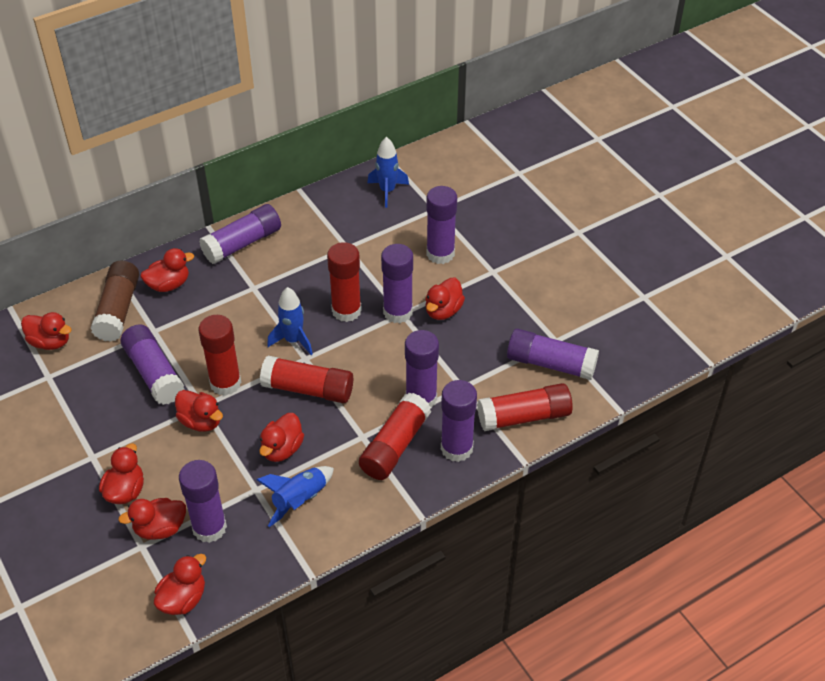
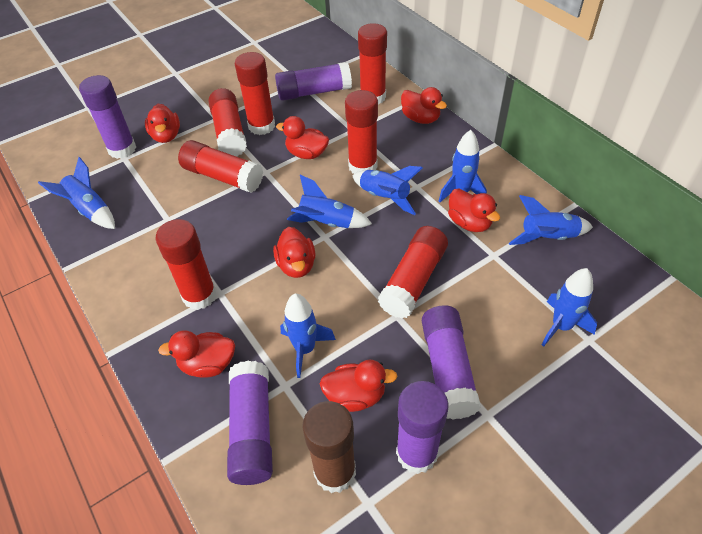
blue rocket: [256,466,334,527] [267,287,313,355] [367,137,409,208] = 3 -> [38,157,115,229] [280,294,336,378] [287,175,372,228] [352,166,422,215] [439,130,487,202] [509,195,593,245] [542,268,597,347] = 7
purple glue stick: [120,325,185,405] [179,460,227,543] [199,204,281,264] [381,244,413,323] [405,330,439,409] [426,186,457,264] [441,380,477,462] [507,329,599,380] = 8 -> [79,75,136,159] [227,361,273,485] [275,62,352,101] [396,381,449,474] [422,305,481,419] = 5
red duck: [21,312,72,350] [99,443,144,504] [118,498,186,540] [141,248,194,292] [154,554,206,615] [175,390,223,432] [259,413,304,462] [425,278,465,320] = 8 -> [145,104,180,143] [158,330,235,378] [273,227,316,278] [276,116,329,159] [320,360,398,412] [401,87,447,124] [448,189,500,232] = 7
red glue stick: [199,315,241,396] [260,356,353,403] [327,242,362,322] [359,393,431,480] [477,383,573,431] = 5 -> [156,219,217,310] [178,140,263,193] [208,88,247,157] [235,52,275,135] [345,90,378,174] [358,23,387,104] [378,226,448,319] = 7

